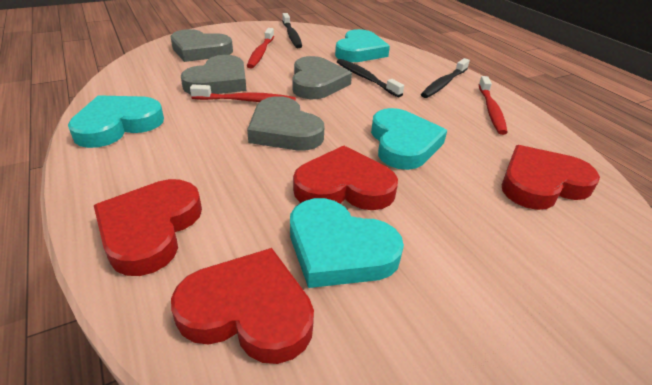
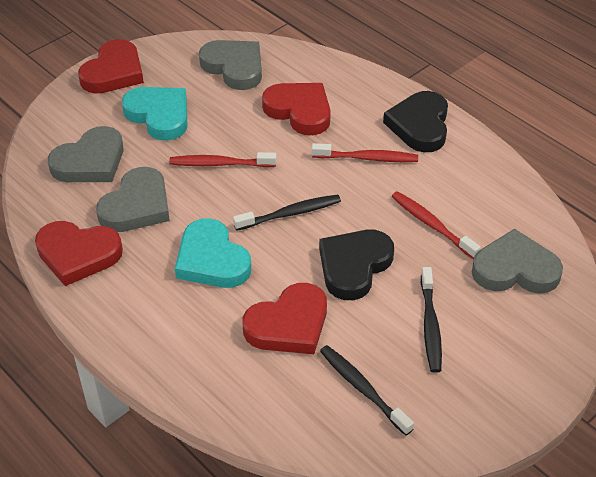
black heart: none = 0 -> [319,230,394,300] [383,91,448,152] = 2
turquoise heart: [68,95,164,148] [290,198,404,288] [335,29,390,62] [371,108,447,170] = 4 -> [122,87,188,141] [175,218,251,288] = 2

